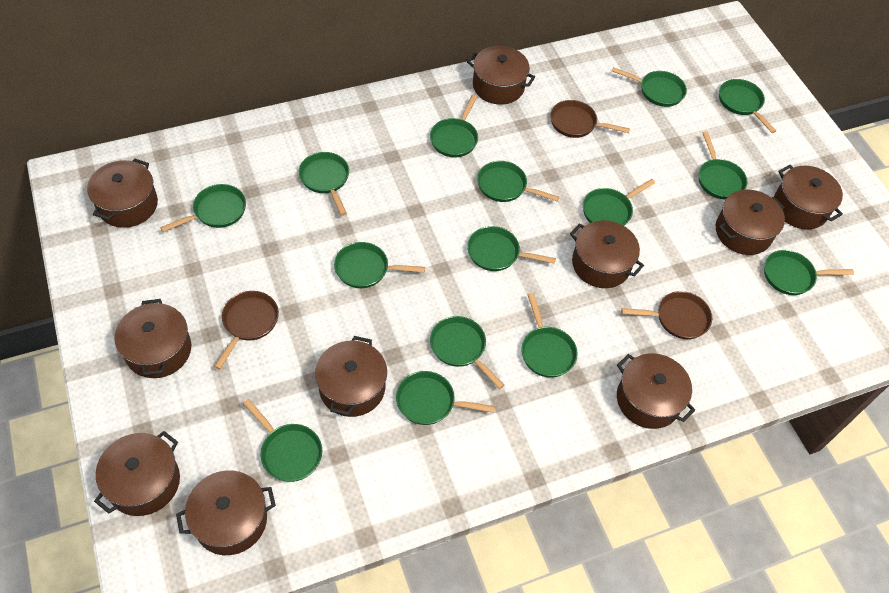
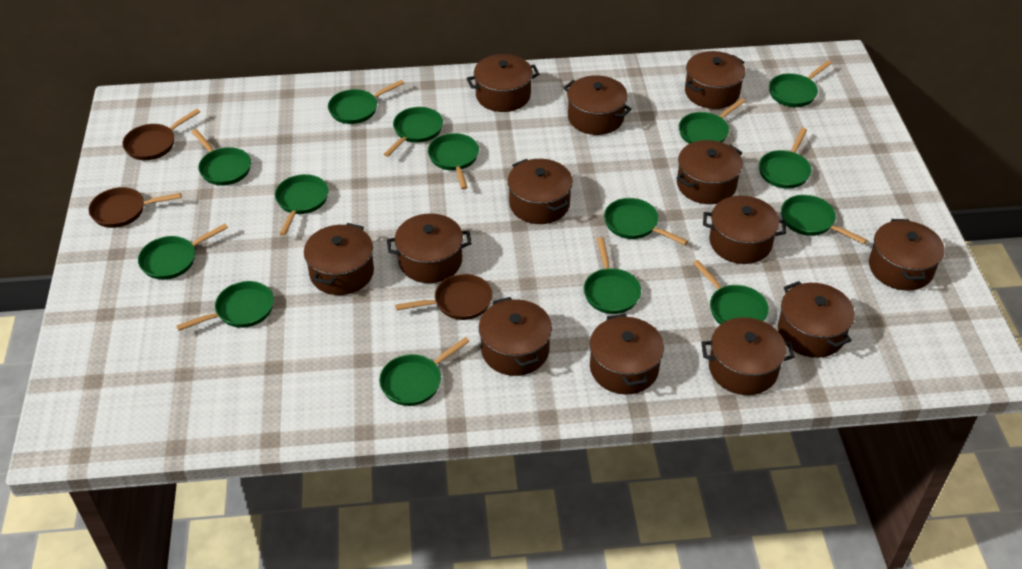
brown pot: [87,158,158,228] [94,431,180,516] [115,299,191,378] [176,470,276,555] [315,336,387,417] [467,46,535,105] [570,220,644,288] [617,353,695,429] [716,190,785,255] [774,165,843,229] = 10 -> [304,223,374,295] [387,214,472,283] [467,54,540,112] [479,297,552,376] [508,159,573,224] [563,75,632,135] [589,314,664,395] [677,140,743,204] [685,51,745,109] [701,317,795,395] [703,196,786,264] [778,281,855,358] [869,219,945,291] = 13

